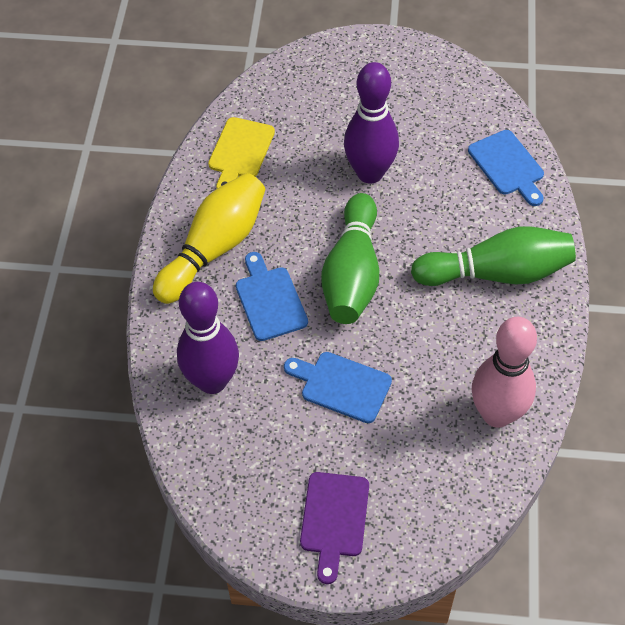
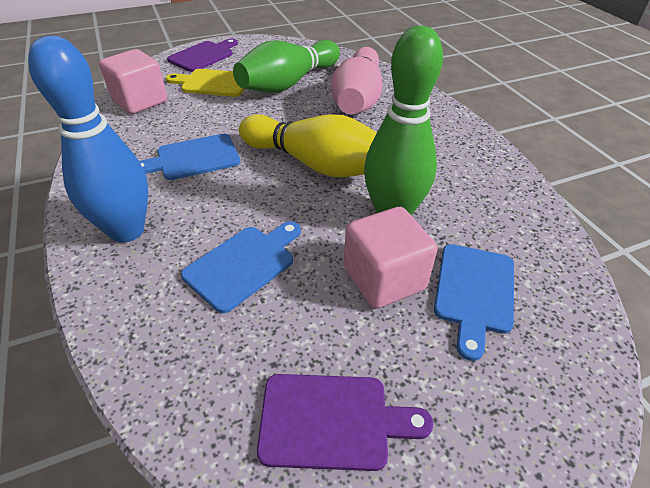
blue bowling pin: none = 0 -> [28,36,148,243] = 1
pink cube: none = 0 -> [99,49,167,114] [344,207,437,309] = 2
purple bowling pin: [177,282,239,394] [344,62,399,184] = 2 -> none = 0
purple cutting board: [300,472,369,584] = 1 -> [167,38,238,72] [257,374,433,471] = 2

